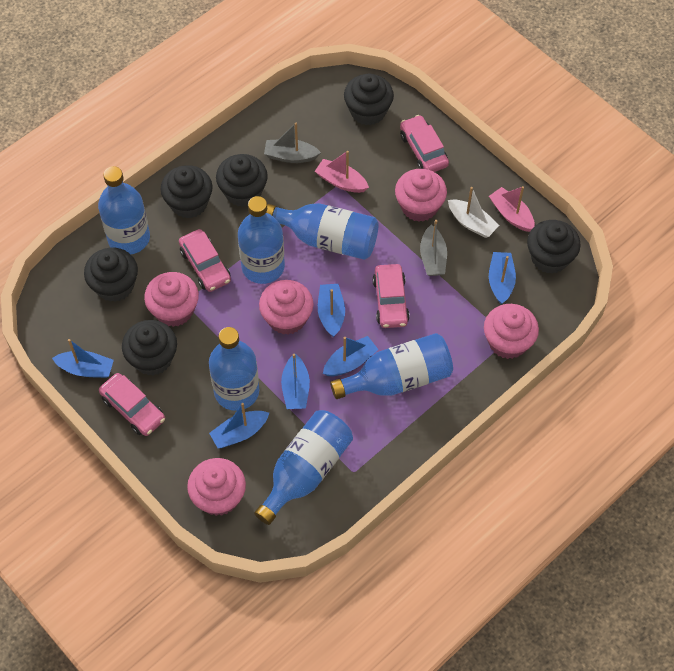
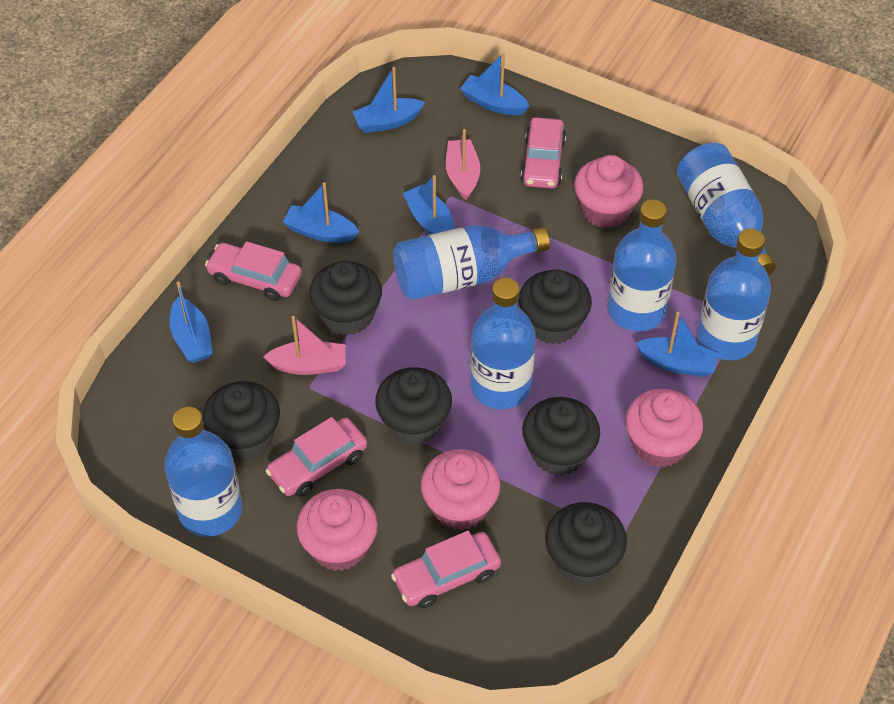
grey boat: [264,123,321,163] [420,220,447,276] = 2 -> none = 0
pink cupcake: [144,272,199,327] [187,458,246,516] [259,280,314,335] [395,169,447,222] [484,304,539,359] = 5 -> [296,489,378,571] [421,449,500,530] [574,155,644,228] [625,389,703,467] = 4
white boat: [448,187,499,238] = 1 -> none = 0

